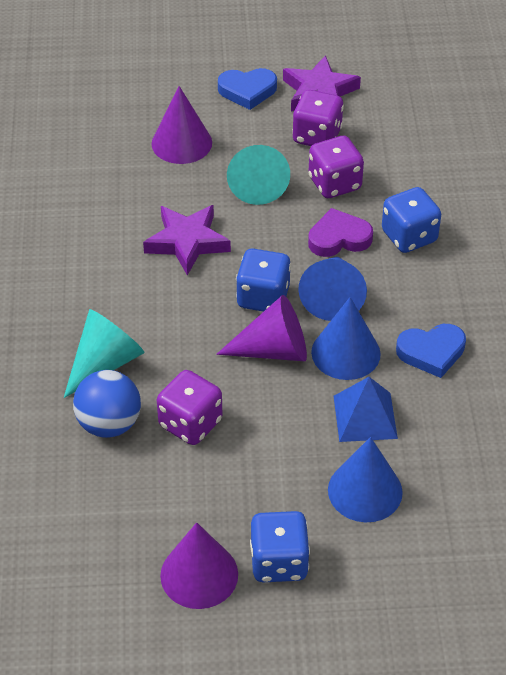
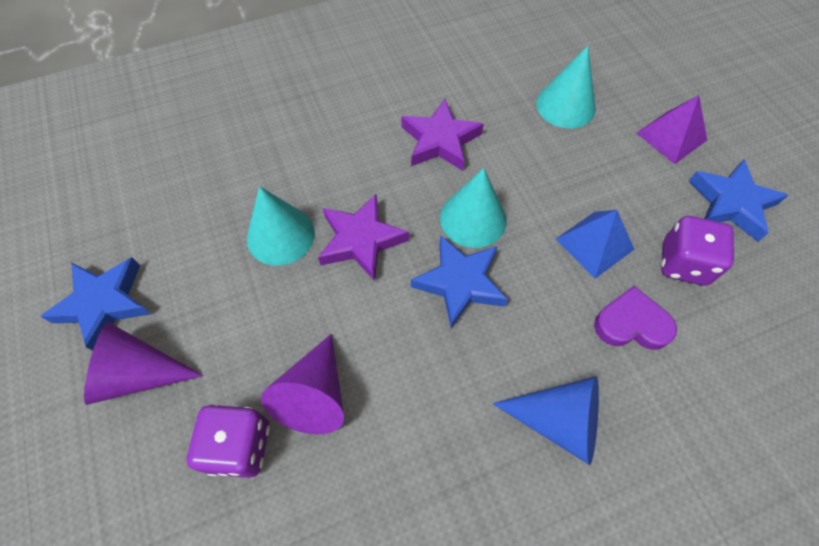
blue ball: [73,370,141,438] = 1 -> none = 0
blue cone: [298,257,367,321] [311,297,381,380] [328,437,403,522] = 3 -> [492,376,599,465] = 1
blue dice: [236,249,291,312] [250,511,310,582] [382,187,441,253] = 3 -> none = 0
blue heart: [218,68,277,110] [396,324,466,378] = 2 -> none = 0
blue star: none = 0 -> [40,257,151,351] [411,235,508,328] [689,159,788,242] = 3
purple cone: [152,86,212,164] [160,522,238,609] [216,295,307,361] = 3 -> [84,322,203,405] [261,334,344,434] = 2
purple dice: [157,370,223,445] [292,90,344,146] [309,136,364,198] = 3 -> [187,404,270,478] [661,216,734,285] = 2
purple pyramid: none = 0 -> [637,95,707,164] = 1
turquoise cone: [64,309,145,398] [227,145,290,205] = 2 -> [247,186,315,266] [440,168,507,248] [536,46,596,128] = 3

